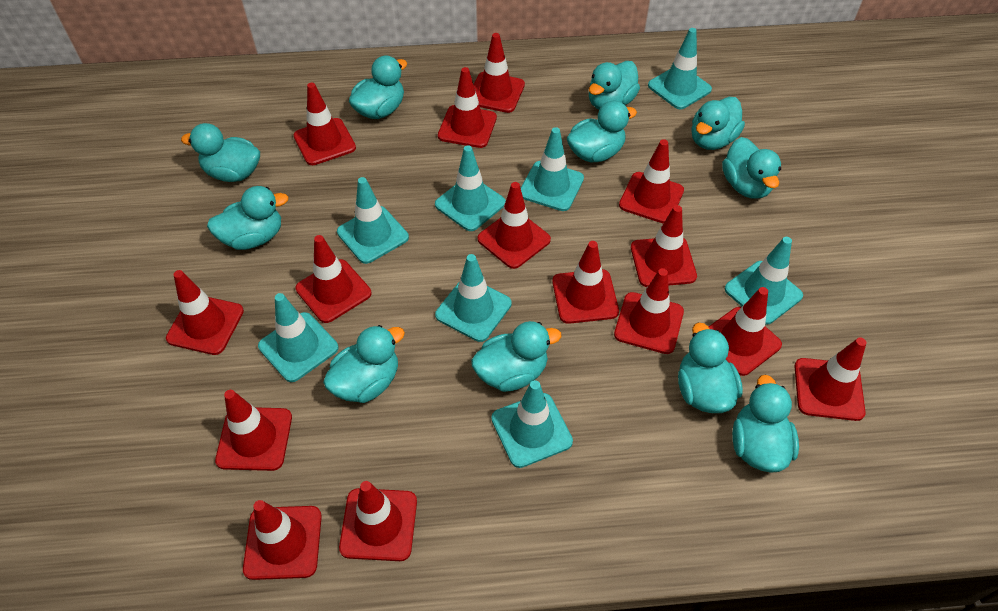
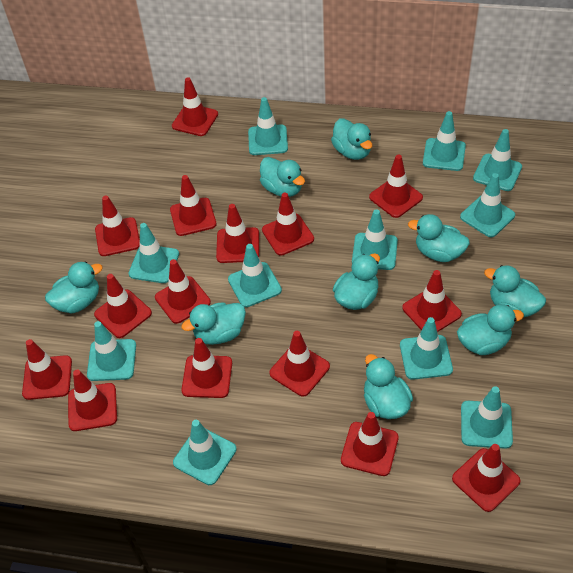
turquoise duck: [181,123,260,182] [207,186,289,250] [323,325,405,403] [349,56,407,119] [471,321,562,392] [567,101,637,163] [589,61,640,110] [678,322,743,413] [691,97,745,150] [722,137,781,199] [732,374,799,473] = 11 -> [45,261,103,313] [181,302,246,345] [260,157,305,197] [331,118,373,160] [333,253,380,310] [364,354,413,419] [408,214,470,262] [457,304,524,355] [484,265,546,317] = 9
turquoise traffic cone: [258,293,339,382] [337,177,409,264] [435,145,506,231] [435,254,512,342] [491,380,573,468] [521,127,584,211] [648,28,712,109] [725,237,803,325] = 8 -> [87,321,136,381] [128,223,179,283] [173,420,237,485] [228,244,282,307] [248,97,288,155] [352,209,398,270] [400,317,453,380] [423,111,466,171] [460,173,515,237] [461,386,513,449] [473,129,522,191] = 11

